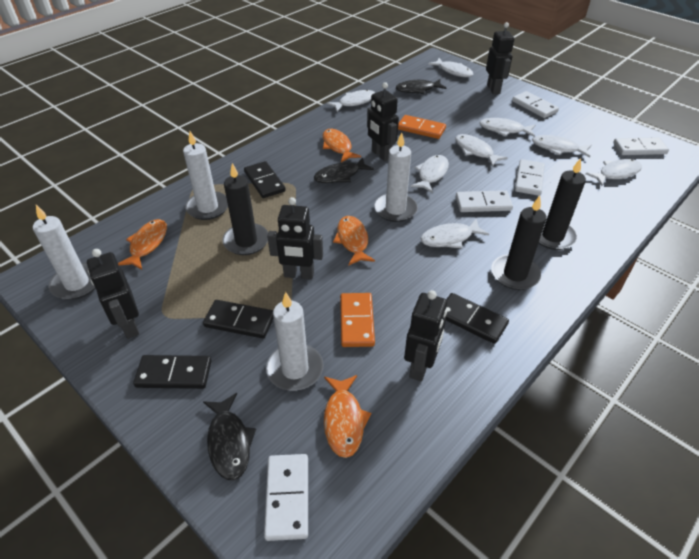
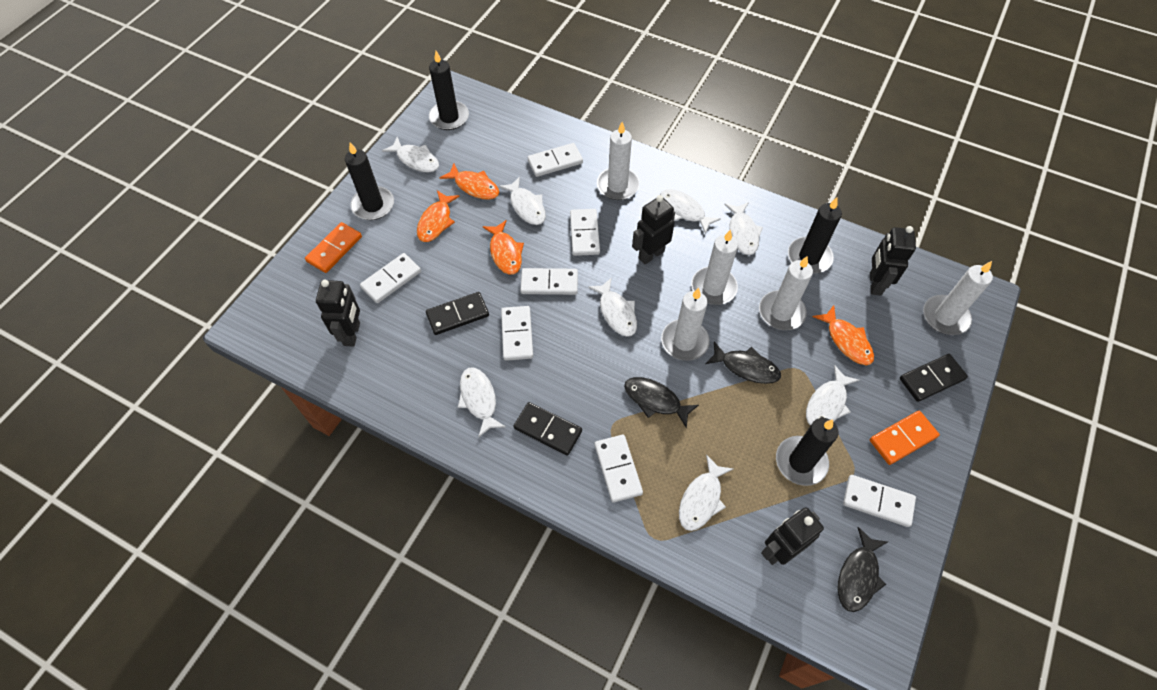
black candle: [222,163,268,255] [491,196,547,290] [538,158,586,250] = 3 -> [345,142,394,220] [429,51,469,130] [776,418,839,486] [788,197,842,274] = 4
black domino: [133,355,212,389] [203,300,274,338] [244,161,286,198] [446,293,509,344] = 4 -> [426,292,489,335] [513,402,582,455] [900,354,968,402] = 3
black robot: [87,249,139,339] [267,197,323,280] [367,82,399,161] [404,290,447,382] [486,22,514,94] = 5 -> [316,280,360,347] [632,195,675,264] [761,507,824,565] [870,226,916,296] = 4
white candle: [33,205,95,300] [183,131,228,220] [266,292,323,391] [374,132,418,222] = 4 -> [597,122,639,200] [661,288,710,361] [691,229,738,305] [759,256,813,330] [923,261,993,335] = 5
white domino: [264,454,308,541] [456,190,513,212] [512,91,559,118] [515,159,545,196] [614,137,669,155] = 5 -> [360,253,421,303] [501,306,533,361] [521,268,578,295] [528,143,583,177] [570,209,600,256] [595,435,643,503] [843,475,916,527] = 7

